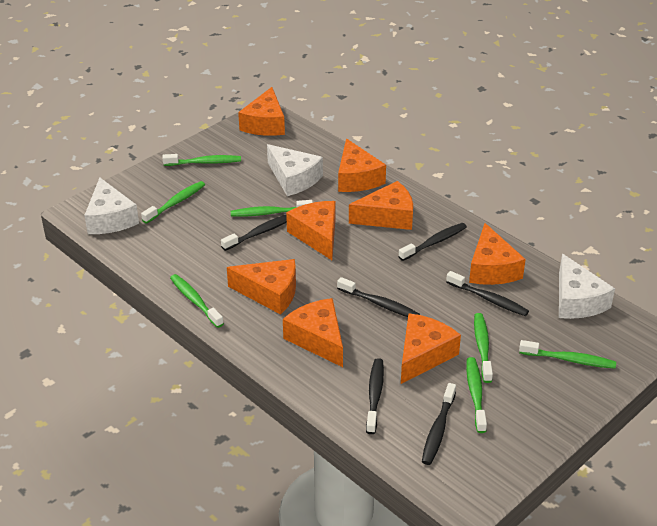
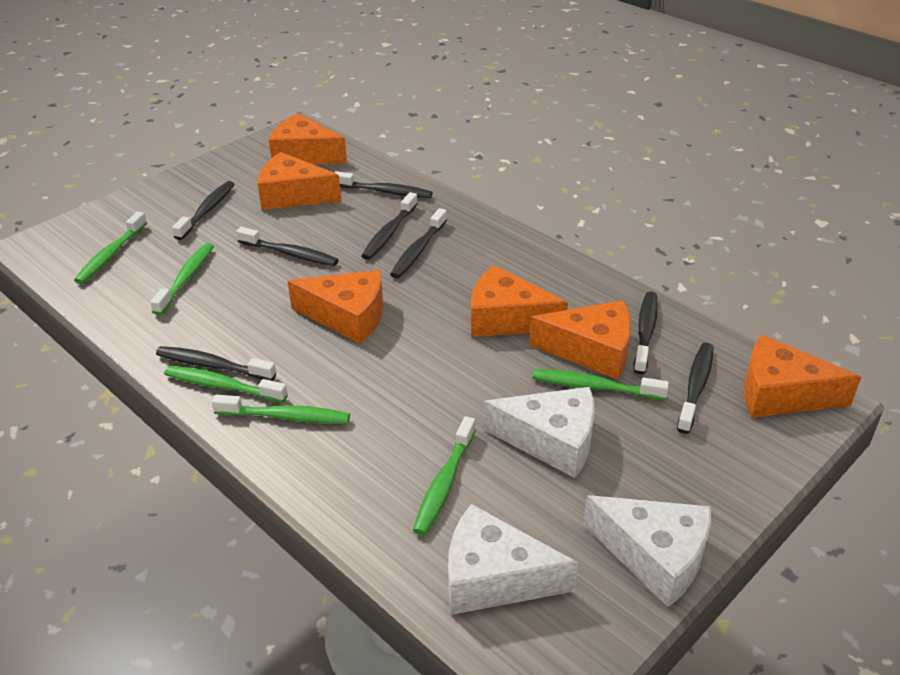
black toothbrush: [221,215,287,251] [337,277,420,317] [366,358,384,434] [398,223,467,261] [422,383,456,465] [446,271,529,316] = 6 -> [156,346,276,381] [172,181,234,240] [236,227,339,266] [334,171,433,198] [361,192,418,260] [390,208,447,278] [634,292,658,374] [677,343,714,434] = 8
green toothbrush: [141,181,205,224] [162,154,241,166] [170,274,224,328] [231,200,313,217] [466,357,487,433] [474,313,493,383] [519,340,616,369] = 7 -> [74,211,147,284] [150,243,214,315] [164,366,288,403] [212,395,350,424] [413,416,476,535] [533,369,669,400] = 6
orange cheese: [227,259,296,315] [238,87,285,136] [283,298,343,367] [286,201,336,260] [338,138,386,192] [349,181,413,230] [401,313,461,384] [469,223,526,285] = 8 -> [258,152,341,210] [269,113,347,164] [288,270,383,344] [471,265,568,337] [530,300,631,380] [744,334,861,418] = 6

